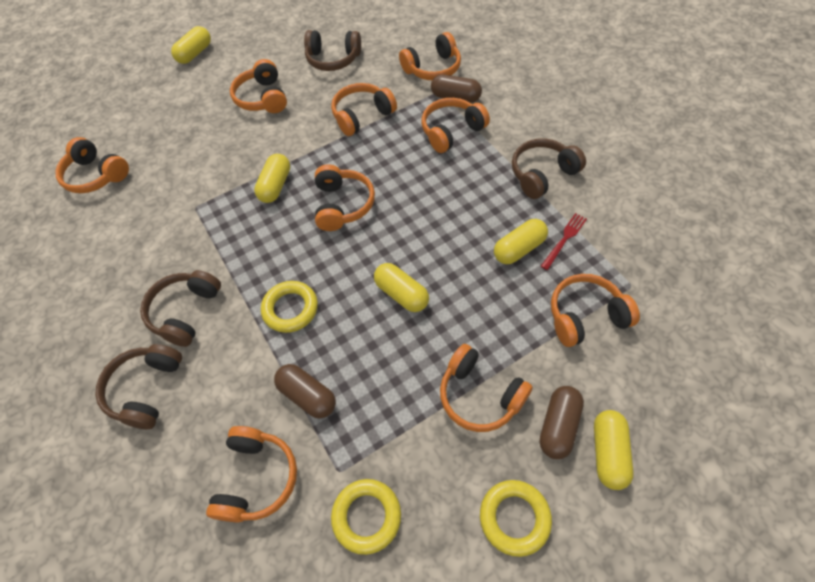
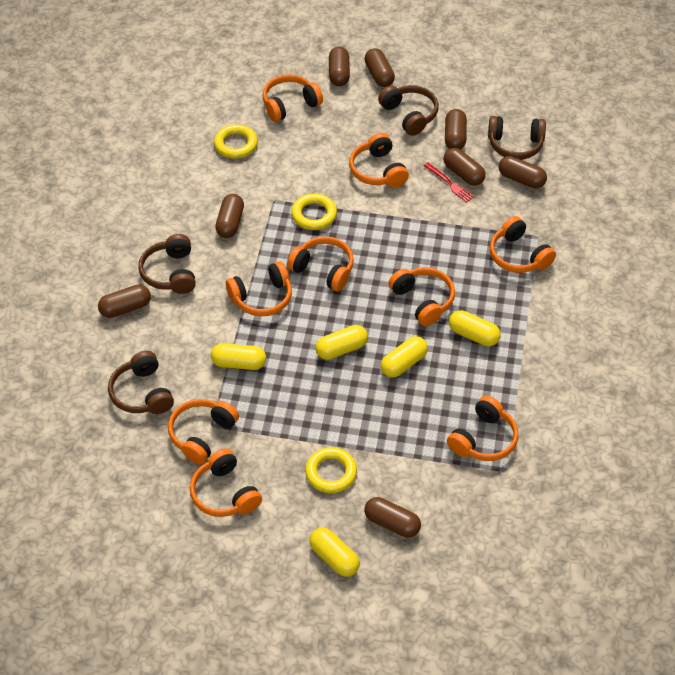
brown capsule: [274,364,336,419] [431,74,482,103] [540,386,584,459] = 3 -> [98,284,151,318] [215,194,244,238] [329,47,350,86] [365,48,395,87] [365,497,421,538] [444,148,486,186] [445,109,467,149] [499,156,547,188] = 8

